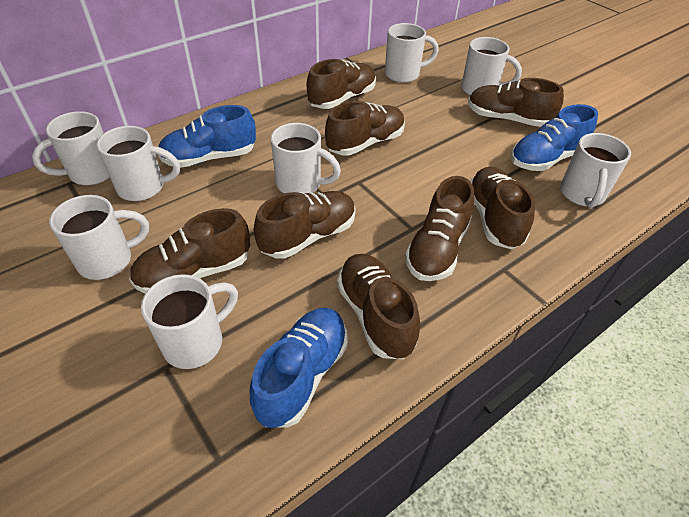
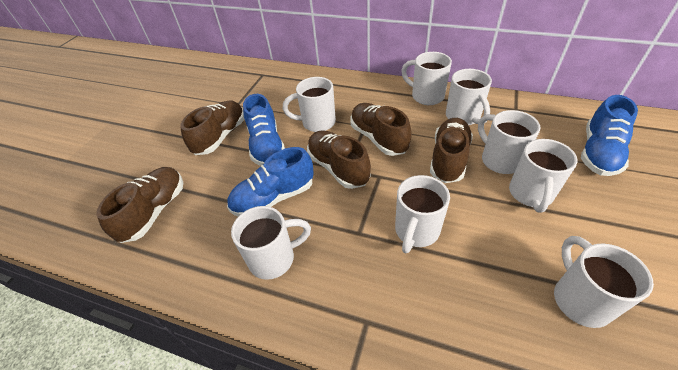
brown shoe: [129,208,250,294] [254,191,356,259] [307,59,376,109] [325,101,405,156] [337,254,420,359] [405,176,474,281] [468,78,564,127] [470,167,535,249] = 8 -> [96,167,183,243] [180,101,244,155] [307,130,371,189] [351,103,412,156] [430,118,473,183] = 5

